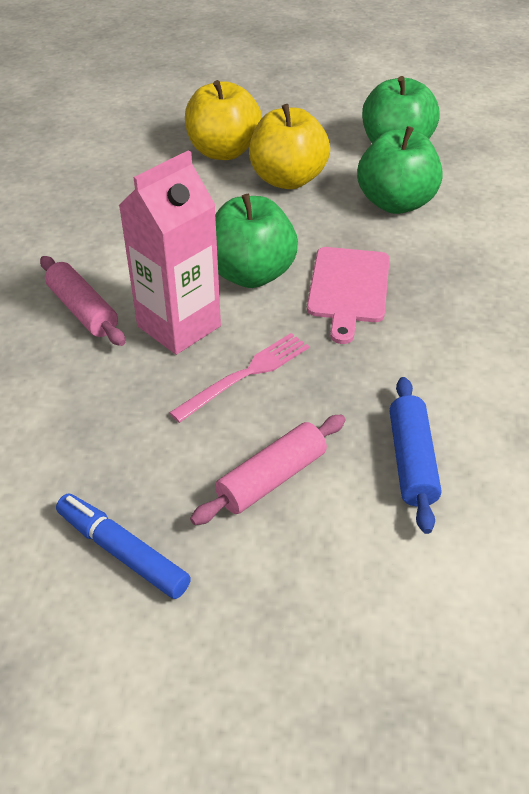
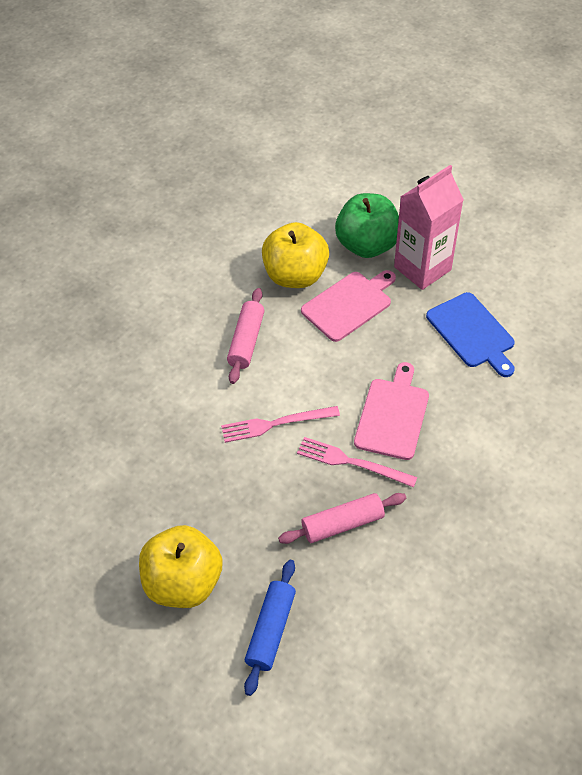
blue cutting board: none = 0 -> [426,292,515,377] = 1
blue marker: [56,493,191,599] = 1 -> none = 0
green apple: [215,194,298,288] [357,126,443,214] [362,76,440,143] = 3 -> [335,193,399,258] = 1
pink cutting board: [307,247,390,344] = 1 -> [301,270,396,342] [354,362,429,460] = 2
pink fork: [169,333,309,423] = 1 -> [221,406,340,443] [297,437,417,488] = 2

